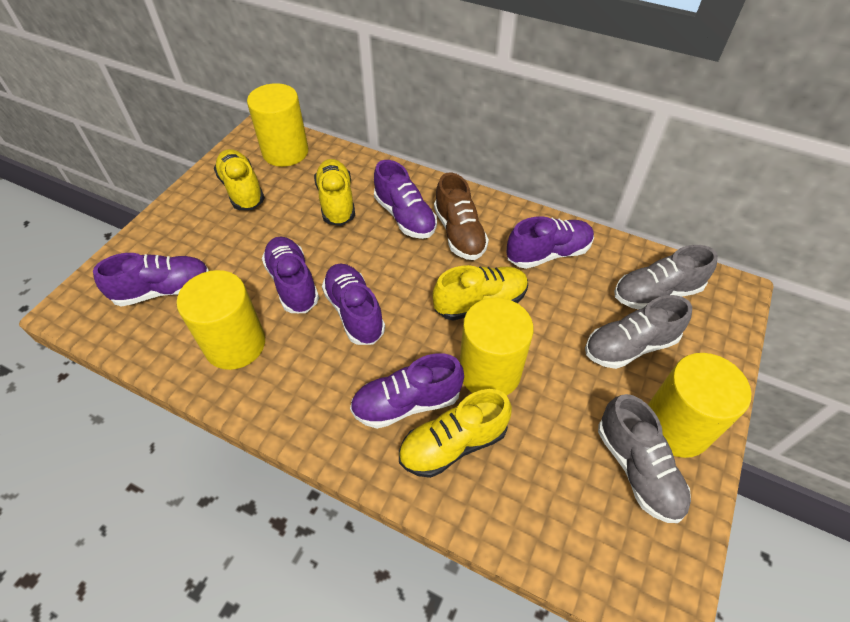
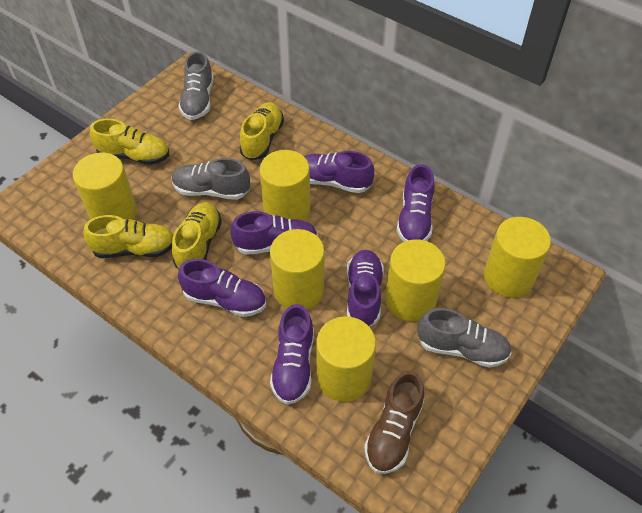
yellow cylinder: [176,270,265,370] [247,83,309,167] [460,297,534,395] [648,353,751,458] = 4 -> [73,153,137,220] [260,150,310,221] [270,229,324,309] [316,316,376,402] [385,239,446,321] [484,217,551,298] = 6

